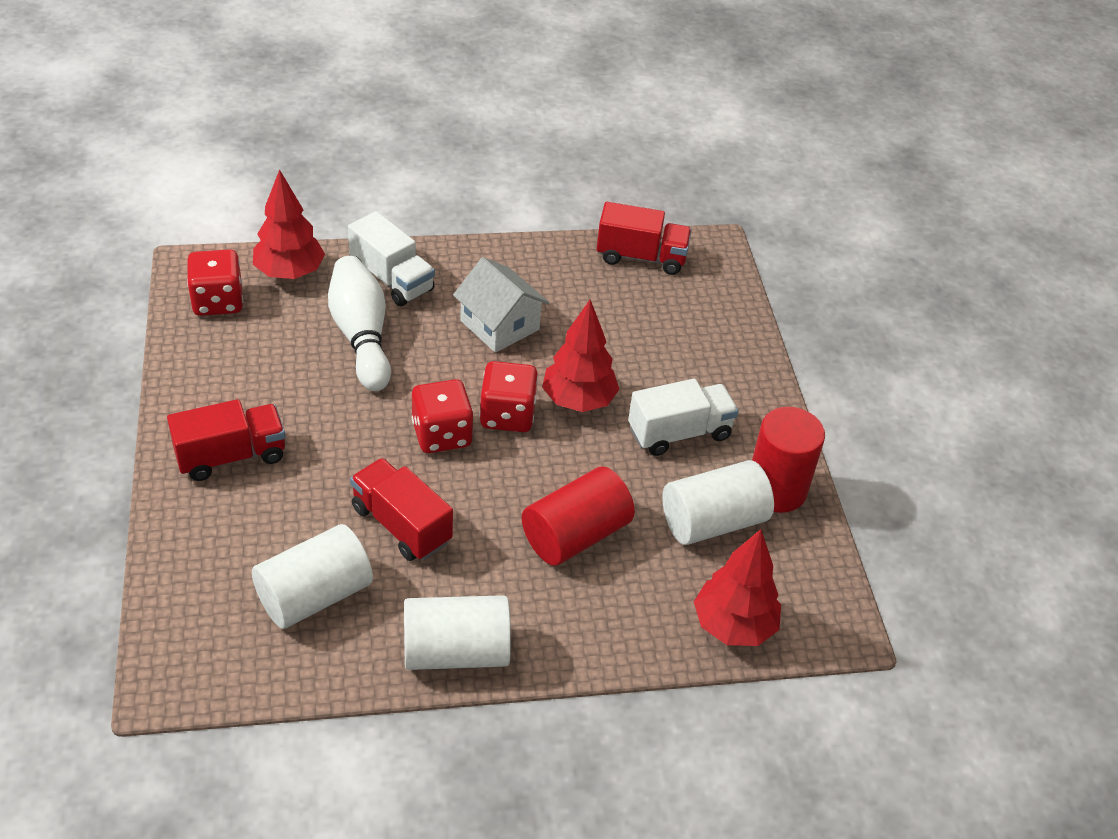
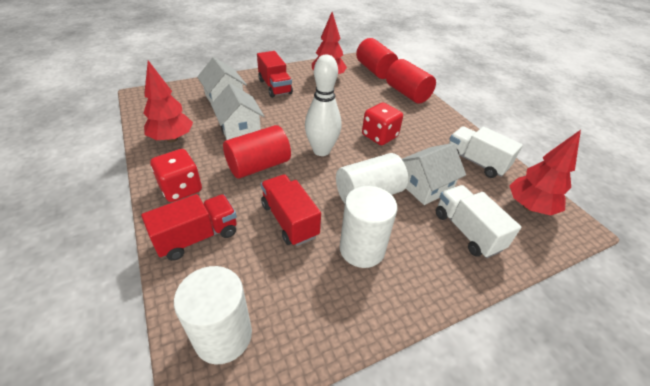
red cylinder: [522,466,635,566] [752,407,825,513] = 2 -> [223,125,291,179] [356,38,398,79] [386,59,436,104] = 3
red dice: [187,249,243,316] [412,379,474,453] [479,361,538,432] = 3 -> [150,149,202,202] [362,103,403,145] = 2
white house: [453,257,549,353] = 1 -> [197,57,247,103] [211,84,264,140] [402,143,466,205] = 3

